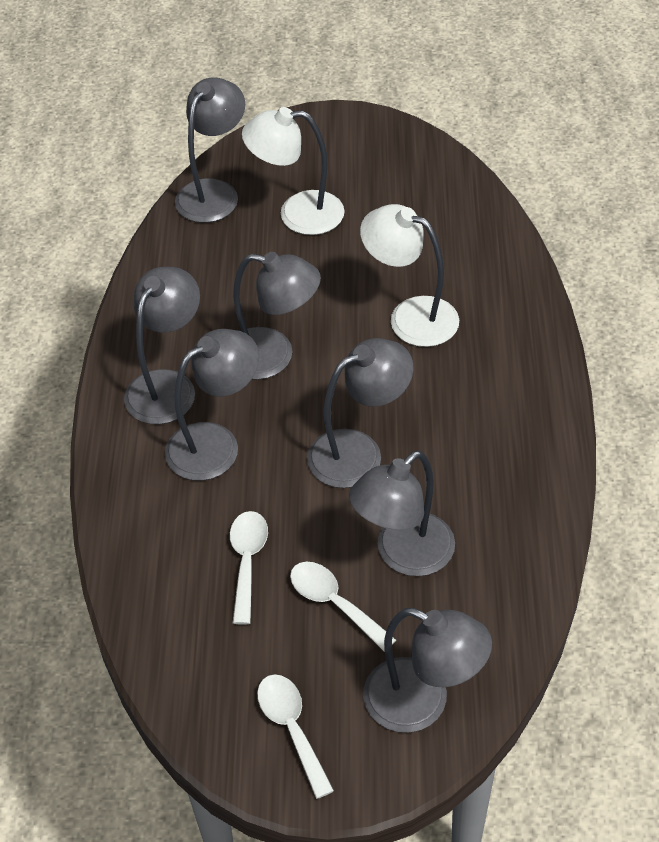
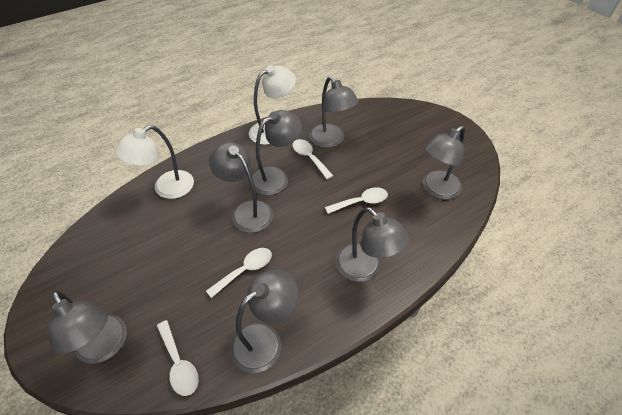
white spoon: [230,511,268,625] [257,674,334,799] [290,562,396,652] = 3 -> [157,320,198,396] [206,248,272,298] [292,139,333,179] [325,187,388,214] = 4

